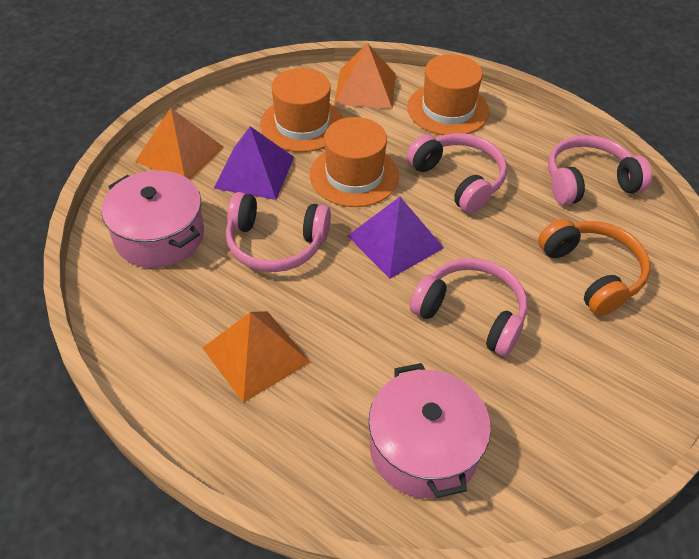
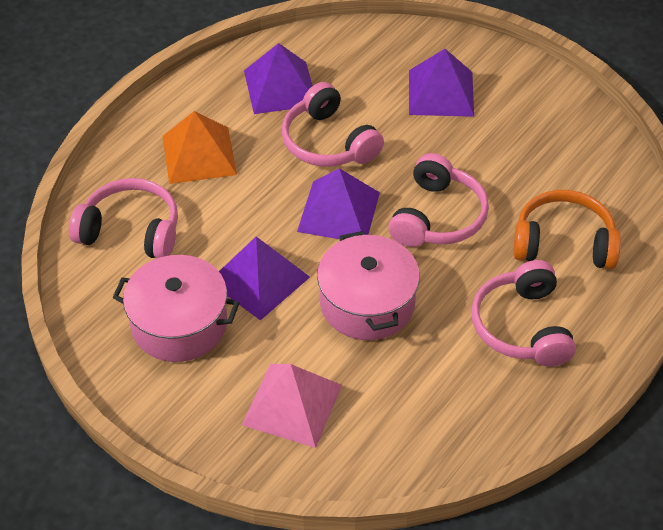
orange hat: [260,68,343,152] [310,117,399,207] [407,54,489,135] = 3 -> none = 0
orange pyramid: [135,108,224,180] [203,311,310,403] [334,43,396,109] = 3 -> [163,111,237,184] = 1
pink pyramid: none = 0 -> [242,364,342,448] = 1
purple pyramid: [214,126,294,200] [348,197,444,279] = 2 -> [219,237,310,320] [244,43,313,114] [297,168,380,239] [409,49,474,117] = 4

